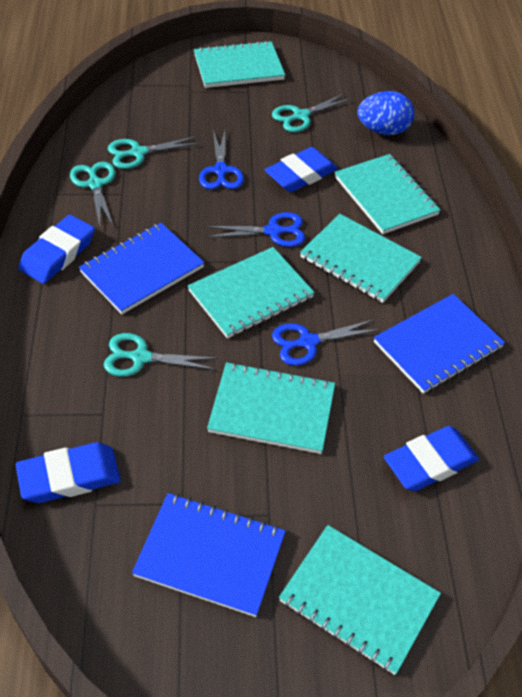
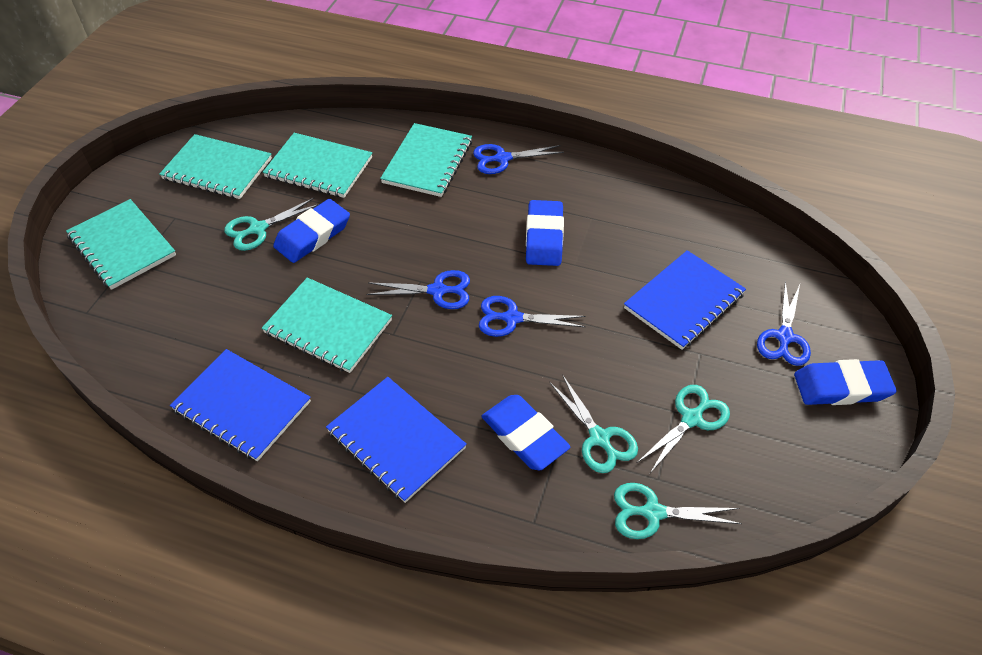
blue egg: [357,91,414,135] = 1 -> none = 0
blue scissors: [199,130,244,189] [206,212,305,247] [272,319,380,366] = 3 -> [366,270,470,309] [473,144,564,174] [479,296,585,337] [757,281,811,366] = 4
turquoise notebook: [188,247,315,339] [194,40,285,88] [207,362,335,454] [279,525,441,675] [300,214,422,303] [335,154,441,234] = 6 -> [66,199,176,290] [159,134,272,199] [262,277,392,373] [263,133,372,198] [380,123,472,197] = 5

